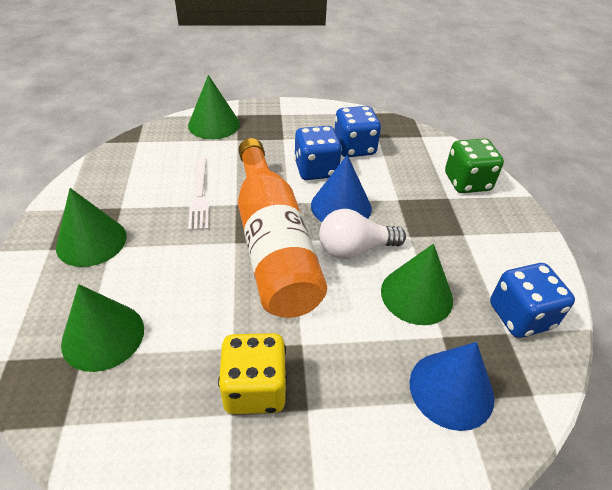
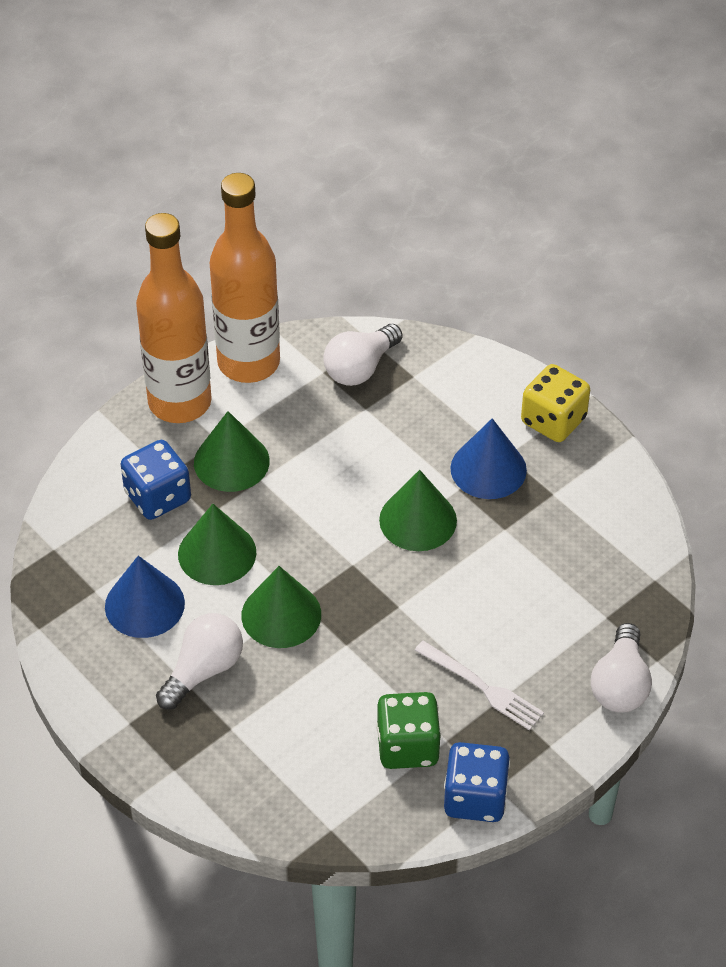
blue dice: [294,126,342,180] [335,106,381,157] [490,263,575,338] = 3 -> [120,440,191,520] [444,742,510,822] = 2
orange bottle: [238,138,327,318] = 1 -> [136,213,212,423] [210,173,280,383] = 2
white light bulb: [319,209,406,259] = 1 -> [156,613,243,710] [323,324,403,386] [591,623,652,713] = 3

